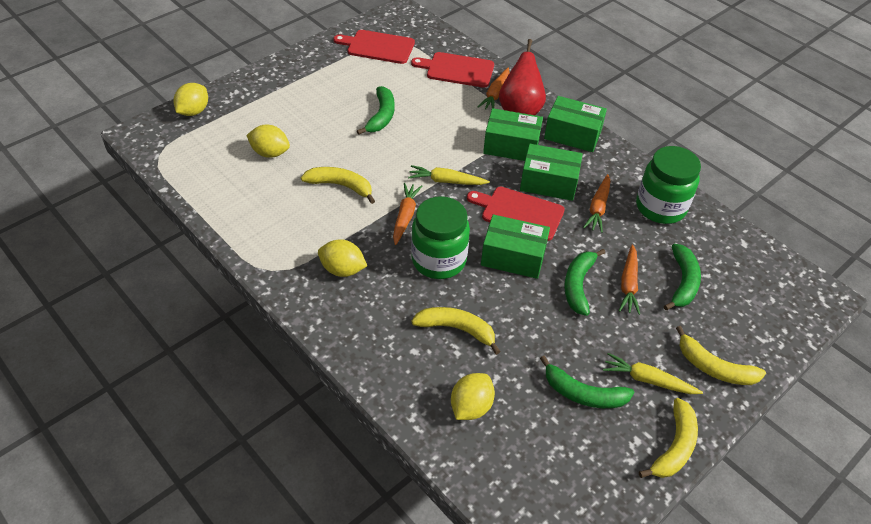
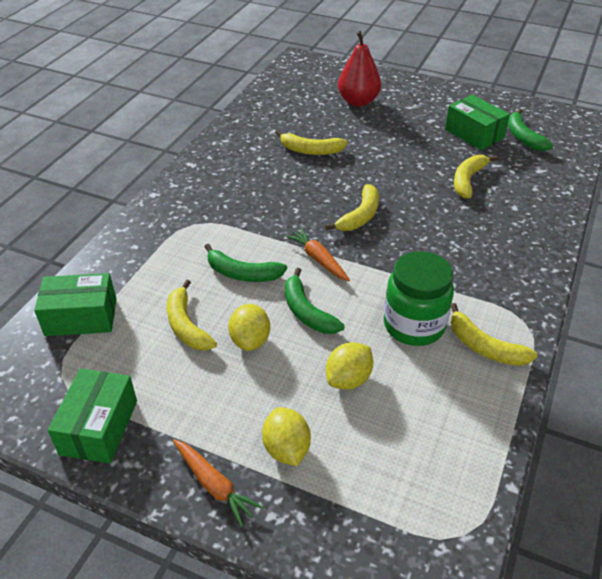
green banana: [357,86,395,135] [540,356,634,408] [564,249,605,316] [664,244,701,310] = 4 -> [204,244,287,282] [285,268,345,334] [508,109,553,151] = 3
green box: [481,214,550,279] [483,108,543,161] [520,144,583,201] [544,96,607,152] = 4 -> [34,273,117,336] [48,368,137,464] [445,95,510,150] = 3
green jar: [411,196,470,279] [636,146,701,224] = 2 -> [384,251,454,346] = 1
orange carrot: [393,183,422,245] [478,67,510,110] [583,174,610,233] [619,244,640,315] = 4 -> [173,439,263,527] [285,228,350,281] = 2
red cutting board: [334,30,415,64] [411,52,494,88] [467,187,565,241] = 3 -> none = 0
yellow banana: [301,167,375,204] [411,307,501,355] [639,398,698,478] [676,326,766,385] = 4 -> [167,280,217,351] [276,130,347,155] [325,184,379,231] [451,303,538,366] [454,155,498,198] = 5
yellow carrot: [408,165,490,185] [603,353,703,394] = 2 -> none = 0
yellow lemon: [174,83,208,116] [246,125,290,158] [318,239,367,277] [451,373,495,420] = 4 -> [228,304,270,351] [262,407,311,466] [326,342,373,389] = 3

